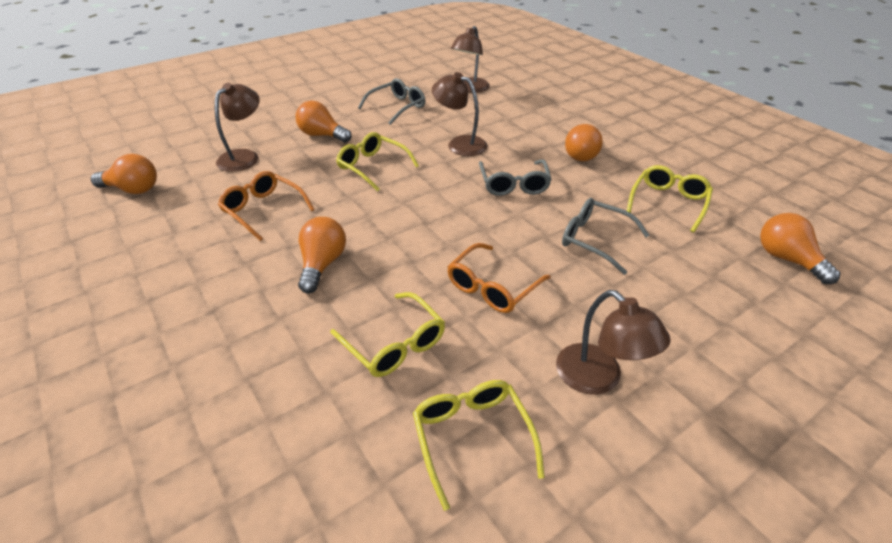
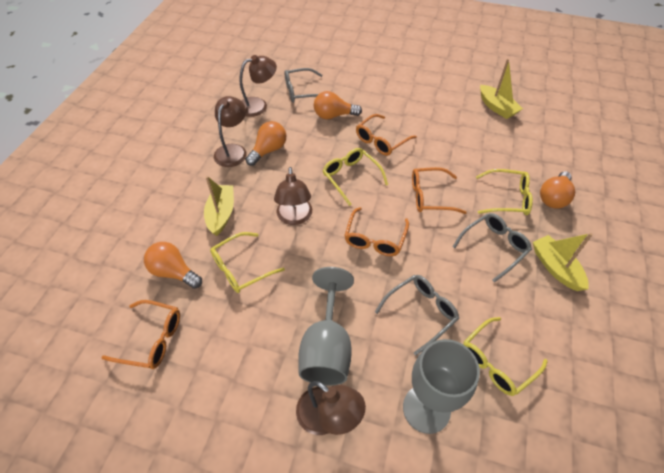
grey goblet: none = 0 -> [298,267,354,386] [403,339,480,434] = 2
orange glasses: [218,171,315,241] [447,243,551,313] = 2 -> [101,300,180,369] [345,207,409,256] [356,114,417,156] [412,167,467,214] = 4
orange light bulb: [91,154,157,194] [296,101,352,143] [298,217,346,293] [565,124,603,161] [760,213,841,284] = 5 -> [144,242,202,289] [245,121,286,166] [314,91,362,119] [540,171,575,209] = 4
yellow boat: none = 0 -> [204,176,234,236] [480,59,523,119] [533,233,593,291] = 3

